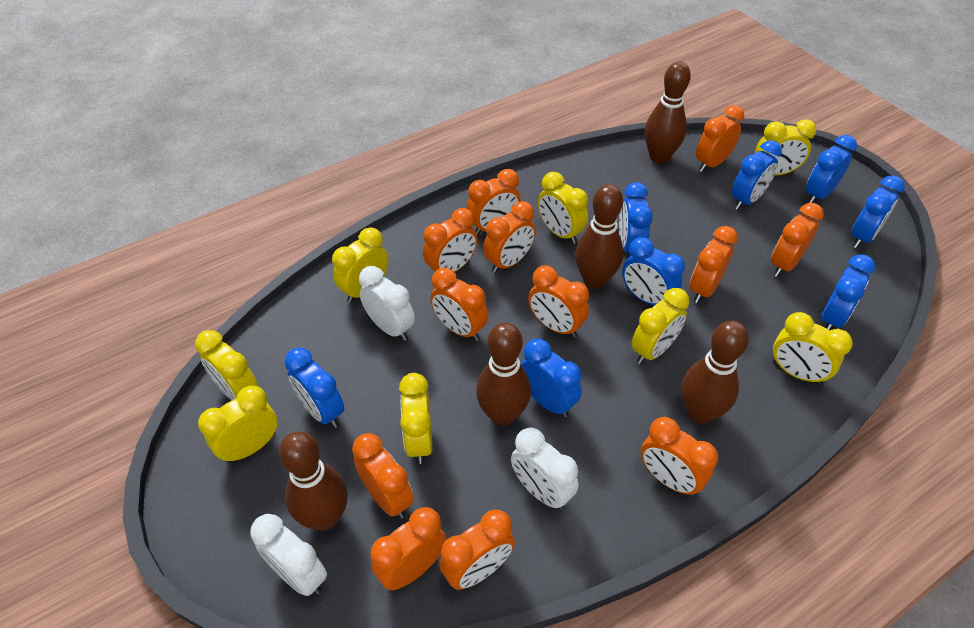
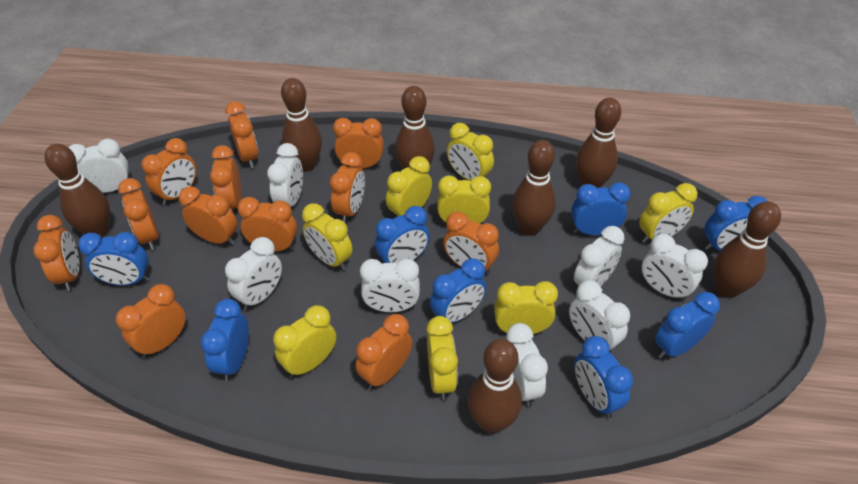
brown bowling pin: [279,431,348,531] [476,323,531,426] [575,184,623,289] [645,62,691,163] [681,321,749,424] = 5 -> [45,144,110,238] [281,78,322,172] [395,86,435,169] [468,339,522,434] [512,140,556,236] [576,98,621,188] [714,201,781,298] = 7
white clock: [250,514,327,596] [359,266,415,341] [511,428,579,510] = 3 -> [68,139,129,193] [225,237,282,310] [267,143,303,207] [360,259,420,312] [506,323,548,407] [569,280,630,353] [574,226,625,287] [642,234,708,301] = 8

